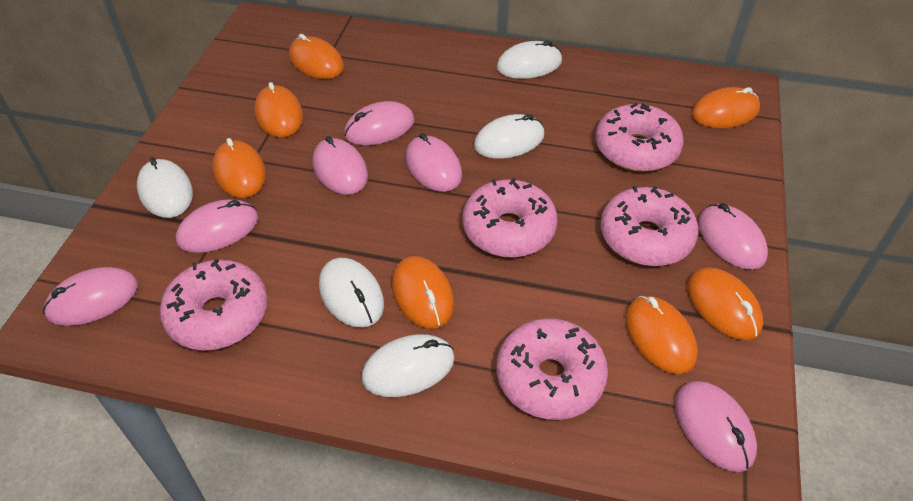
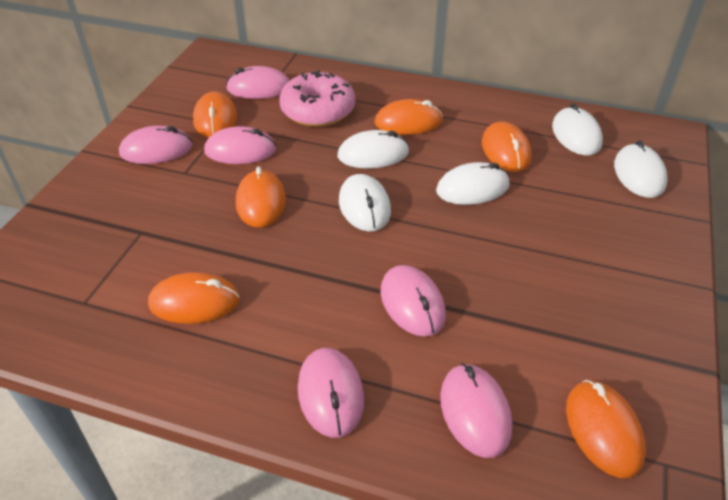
orange mouse: [212,138,266,198] [254,82,303,138] [289,34,344,79] [392,256,454,329] [625,296,698,374] [687,267,763,340] [692,87,760,128] = 7 -> [148,272,240,324] [193,91,237,138] [236,166,286,228] [374,99,443,135] [482,122,532,172] [566,380,646,478] = 6
pink donut: [160,259,267,350] [462,178,558,258] [497,318,608,420] [596,103,684,172] [601,186,699,266] = 5 -> [279,70,355,127] = 1
pink mouse: [43,267,138,326] [176,199,258,253] [312,136,368,195] [344,101,415,145] [406,133,462,192] [675,381,757,472] [698,203,768,270] = 7 -> [119,126,193,164] [204,126,277,164] [226,66,289,99] [298,348,364,438] [381,265,446,337] [440,363,512,458] = 6

